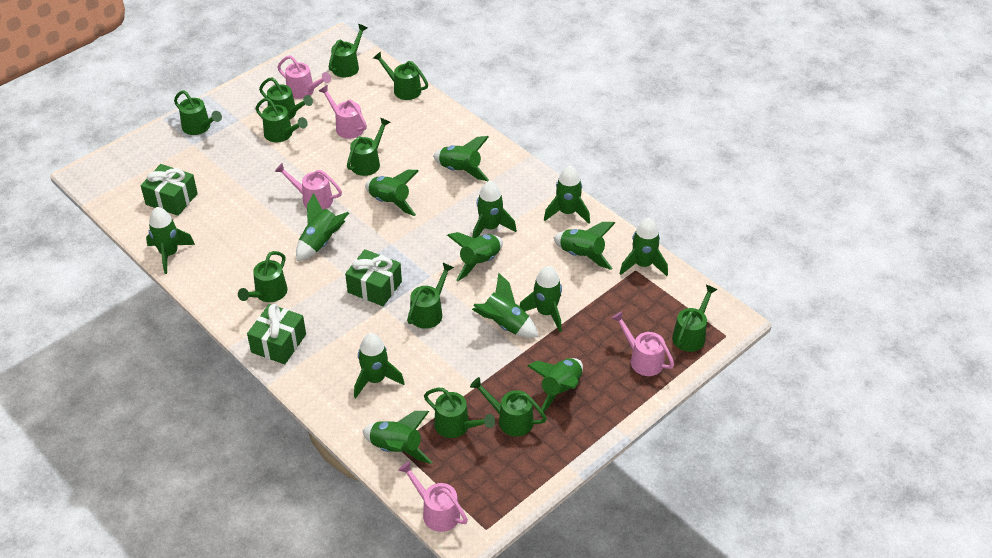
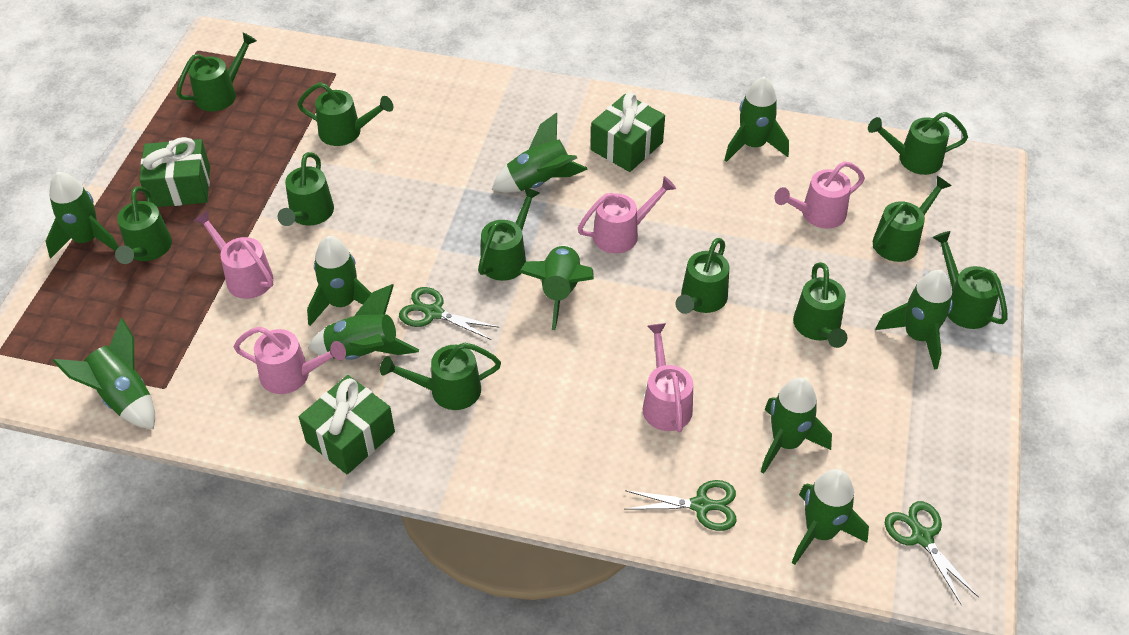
green rocket: [146,207,195,274] [296,193,349,261] [354,333,405,398] [363,411,432,464] [365,170,418,216] [433,136,489,181] [447,232,503,281] [472,181,517,238] [472,273,538,338] [519,266,562,332] [528,358,583,414] [544,165,590,224] [554,222,615,270] [620,218,668,276] = 14 -> [45,172,118,258] [53,318,155,429] [307,236,372,326] [308,284,419,360] [492,112,588,193] [519,245,594,330] [724,76,789,162] [761,378,832,474] [792,469,869,565] [876,270,953,370] = 10
green scissors: none = 0 -> [399,287,499,340] [624,480,736,531] [885,501,979,604] = 3

